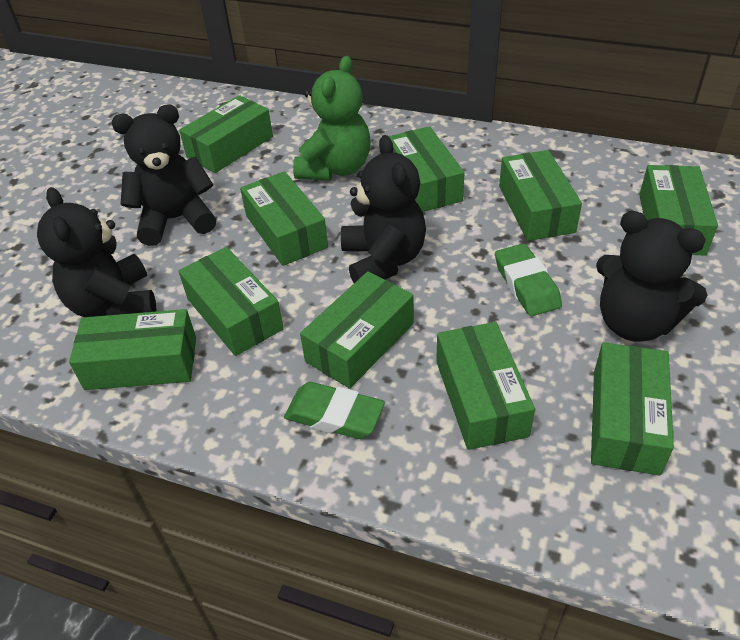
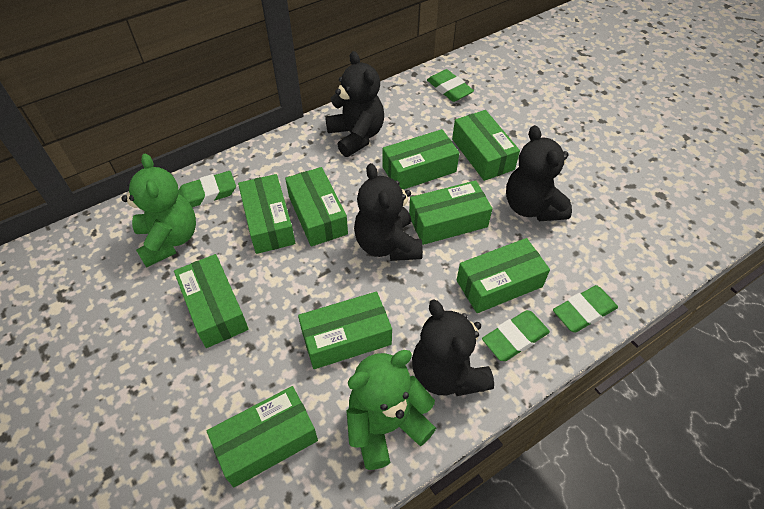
green box: [69,309,196,390] [178,247,284,356] [179,95,273,173] [240,171,328,266] [300,271,414,389] [389,126,464,212] [436,322,535,450] [499,150,582,241] [591,342,674,475] [639,165,718,256] = 10 -> [174,254,249,348] [207,386,318,487] [238,174,296,254] [285,167,348,246] [298,292,392,369] [383,129,459,190] [409,180,492,245] [452,110,520,181] [457,238,550,313] = 9
green eraser: [284,382,385,439] [495,244,562,316] = 2 -> [179,171,236,207] [427,69,474,102] [482,310,550,361] [553,285,618,332] = 4
green teddy bear: [293,56,371,180] = 1 -> [121,153,196,268] [346,350,436,470] = 2

